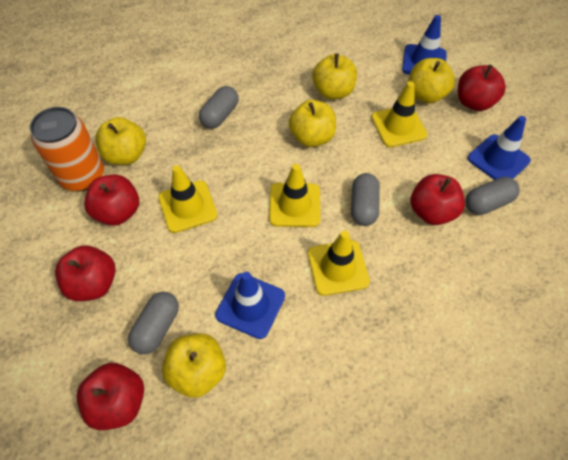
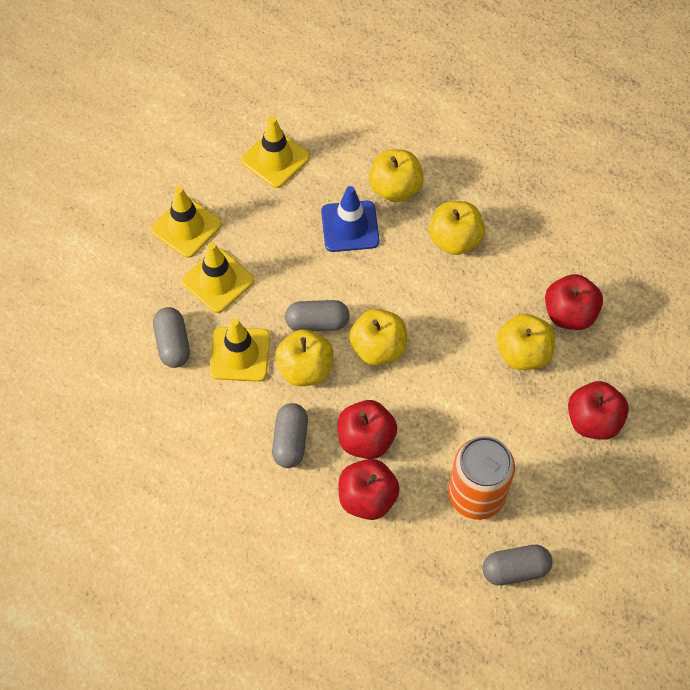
blue traffic cone: [215,272,285,339] [402,15,447,75] [468,116,531,180] = 3 -> [321,186,380,252] = 1
red apple: [55,245,116,301] [76,363,144,430] [84,174,139,226] [411,174,465,225] [458,64,506,111] = 5 -> [337,400,397,459] [339,459,400,520] [545,274,603,330] [568,381,629,440] = 4

